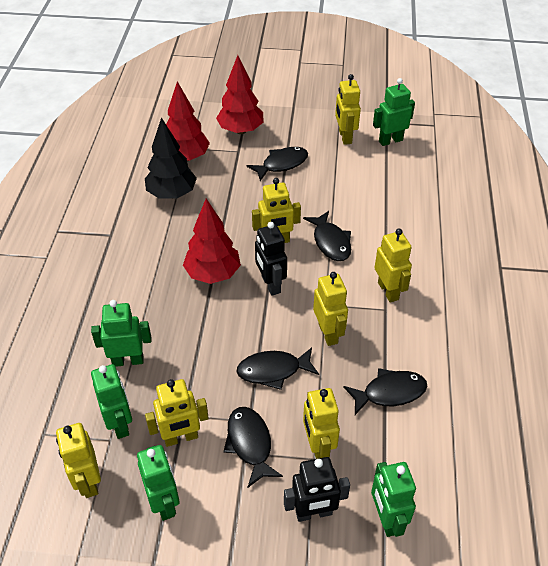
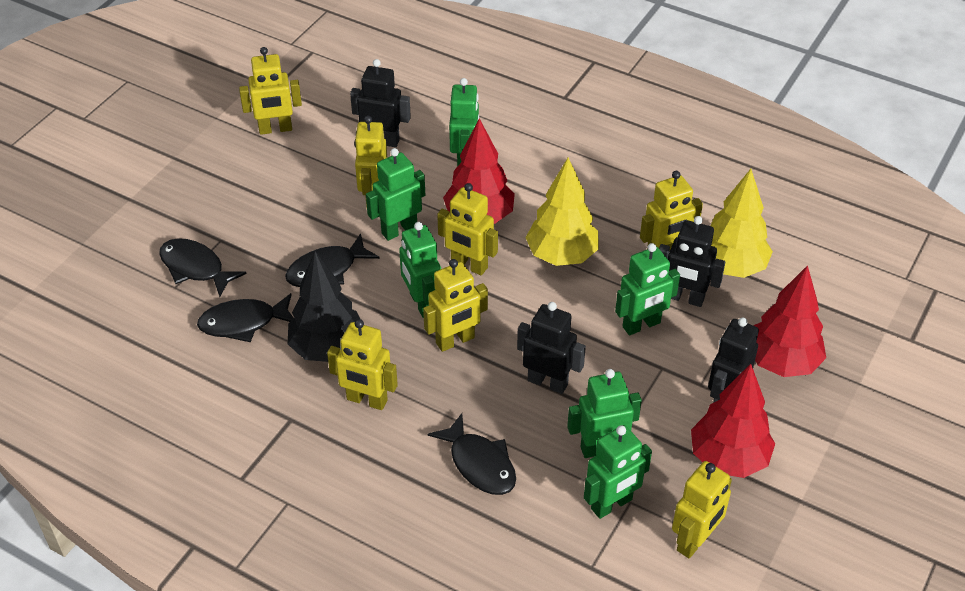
black fish: [223,407,283,487] [237,347,319,390] [247,147,308,181] [303,211,351,261] [343,368,427,415] = 5 -> [159,238,246,297] [197,293,294,342] [285,233,380,287] [428,413,516,495] = 4
black robot: [255,222,287,296] [284,457,350,522] = 2 -> [350,59,411,147] [517,302,586,394] [659,216,725,307] [708,317,759,403] = 4
green robot: [91,300,151,367] [91,364,132,439] [137,445,179,521] [371,462,416,537] [373,78,415,146] = 5 -> [366,148,425,241] [399,222,441,318] [449,78,479,167] [567,369,642,458] [584,425,652,519] [615,243,680,335] = 6
yellow tree: none = 0 -> [525,157,599,266] [710,169,773,278] = 2

